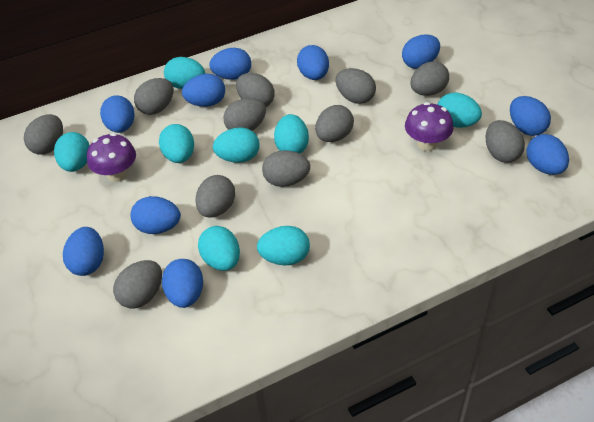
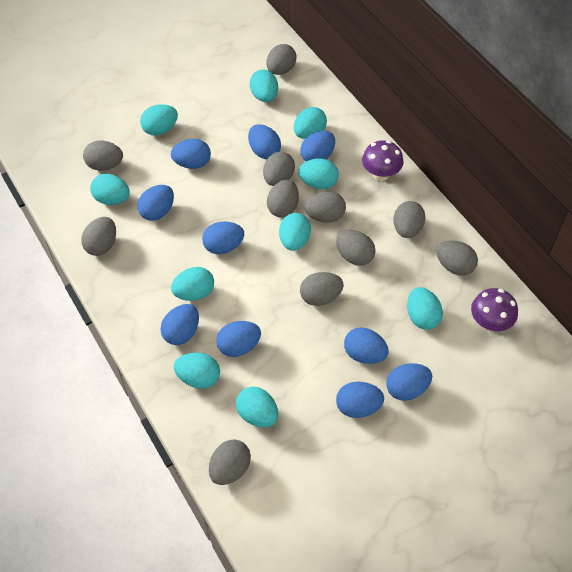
turquoise egg: [54,132,90,172] [159,124,194,163] [164,57,205,89] [198,226,240,271] [213,127,260,163] [257,226,310,265] [274,114,309,154] [437,93,482,128] = 8 -> [90,174,130,205] [140,104,178,136] [171,267,214,301] [174,353,220,389] [236,386,278,427] [250,69,278,102] [279,213,311,251] [294,107,327,139] [298,158,339,189] [407,287,443,330] = 10

